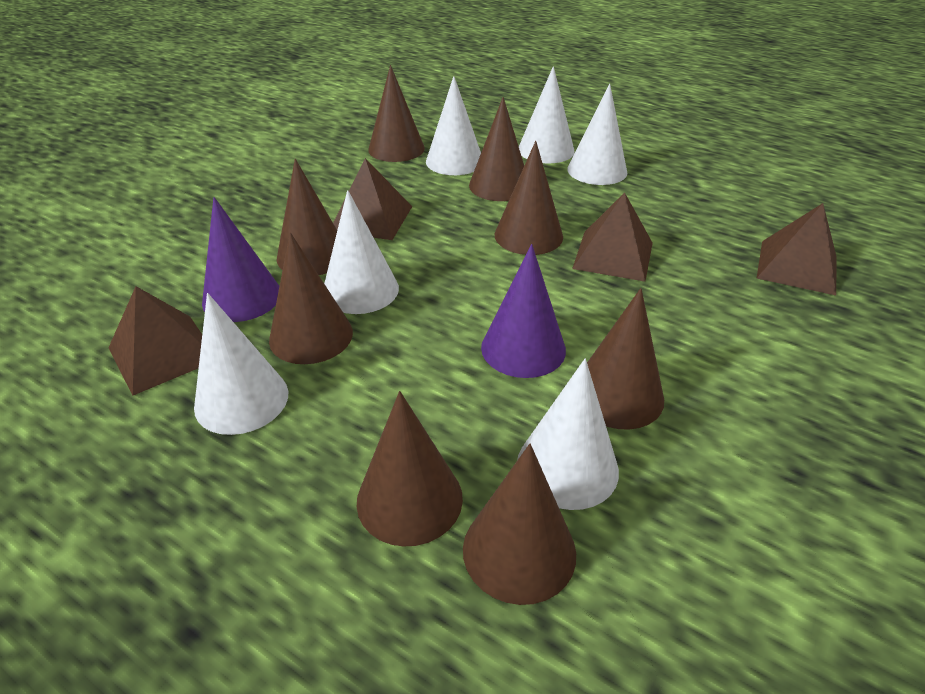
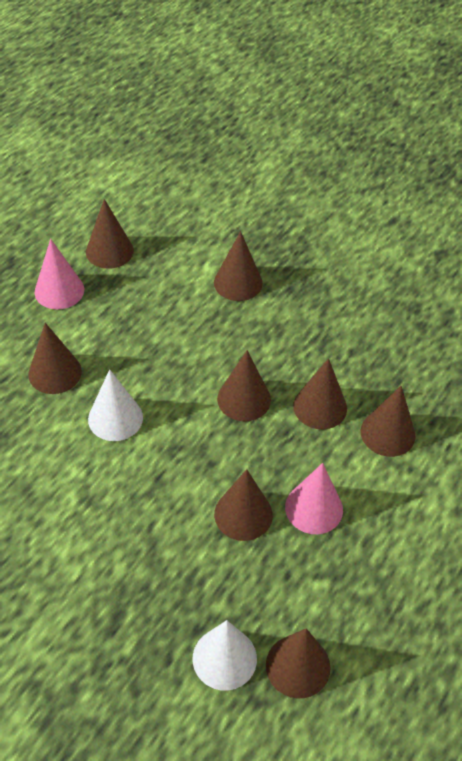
brown pyramid: [109,286,202,396] [333,158,412,240] [572,192,653,282] [757,203,836,295] = 4 -> none = 0
pink cone: none = 0 -> [35,239,84,309] [285,463,343,534] = 2
purple cone: [202,197,279,322] [481,244,566,378] = 2 -> none = 0
white cone: [194,293,288,435] [324,190,399,314] [426,76,481,175] [517,359,619,510] [519,66,574,163] [567,84,628,185] = 6 -> [88,369,143,441] [193,620,257,690] = 2

